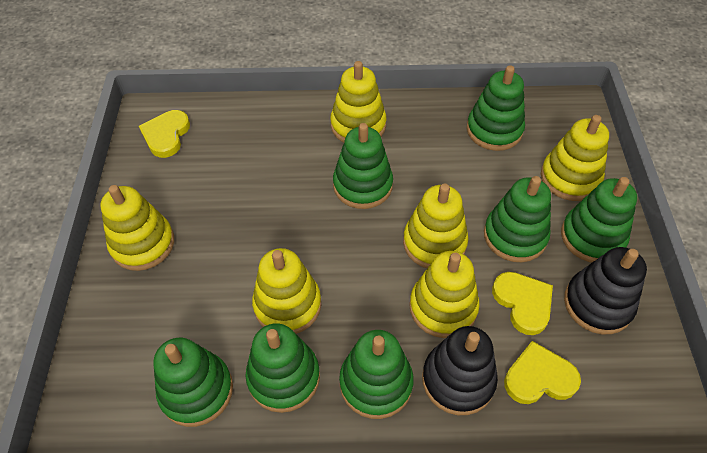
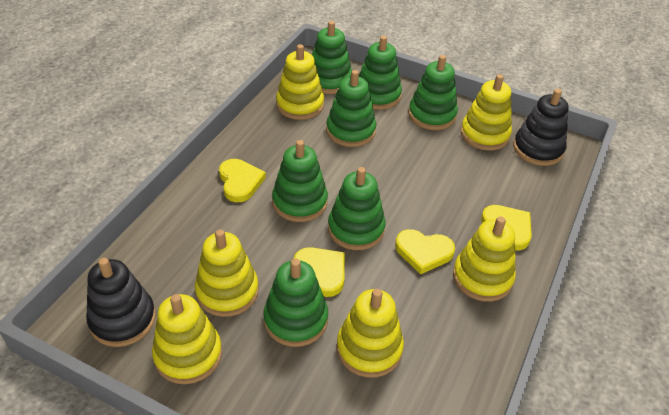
yellow heart: [139,110,190,158] [492,272,553,335] [504,341,581,404] = 3 -> [219,159,266,202] [294,247,345,297] [395,229,455,274] [481,205,532,251] = 4

